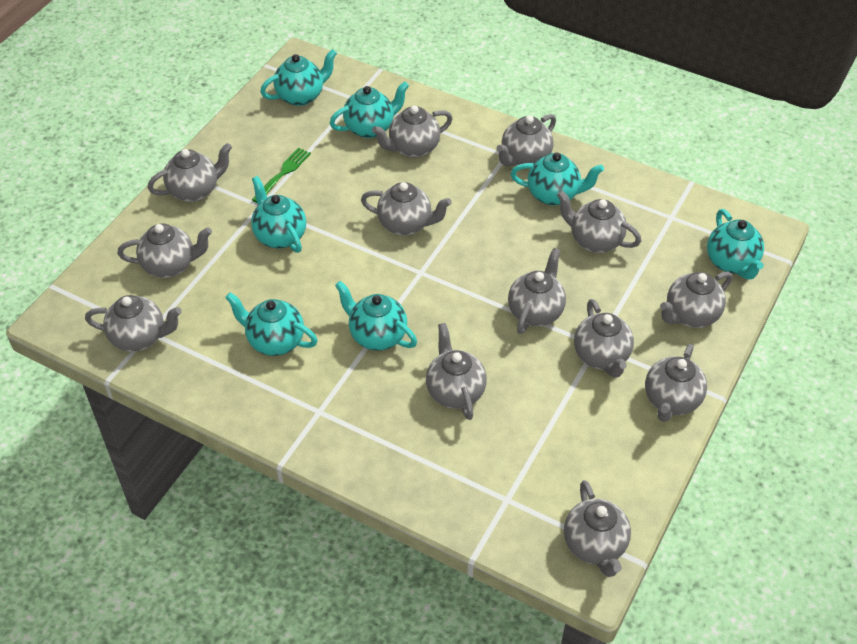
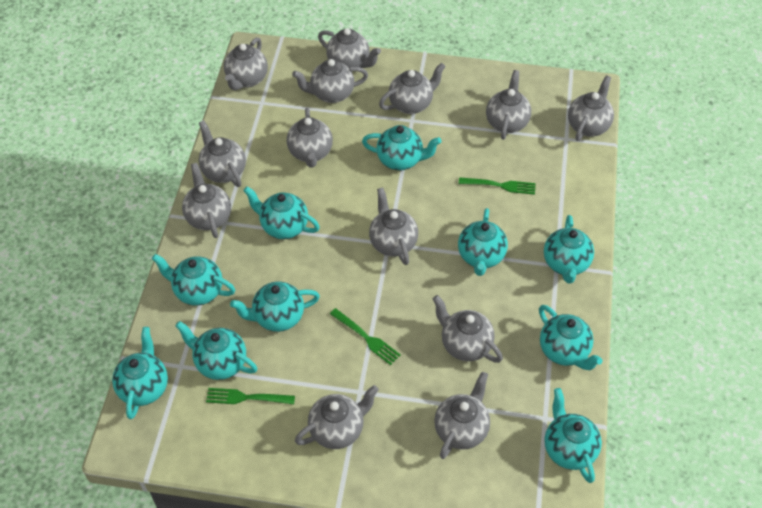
green fork: [252,147,311,203] = 1 -> [206,388,295,404] [330,308,401,365] [459,177,536,195] = 3
turquoise teapot: [225,292,318,356] [251,176,306,253] [260,49,337,106] [330,81,409,138] [335,281,417,351] [511,153,604,206] [707,209,764,280] = 7 -> [112,327,168,419] [152,254,235,306] [175,321,257,380] [230,281,320,332] [243,186,320,239] [362,125,441,170] [458,208,508,276] [539,305,603,370] [544,215,594,284] [544,388,602,483] = 10

